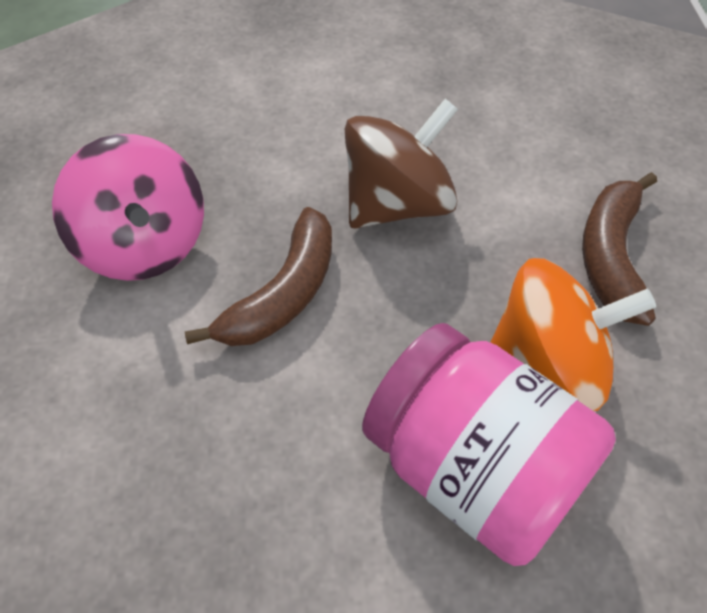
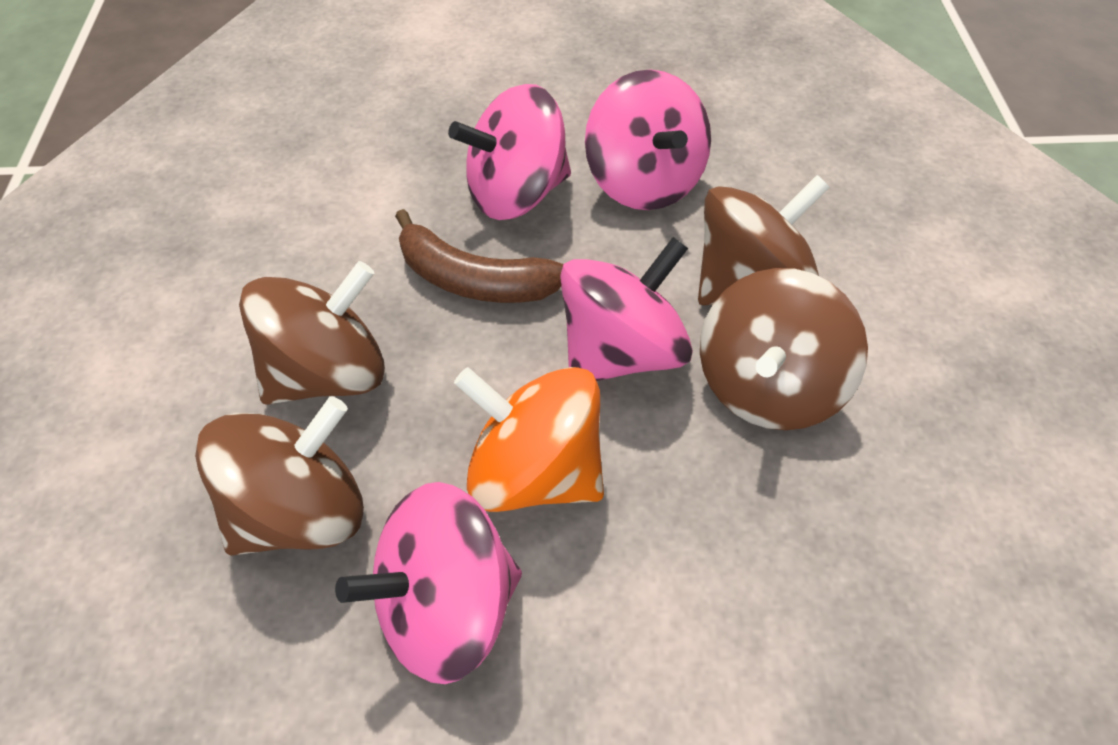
brown banana: [185,207,332,346] [582,172,657,326] = 2 -> [395,209,564,303] = 1
brown spinning top: [345,99,458,229] = 1 -> [195,397,364,556] [239,261,385,405] [698,175,830,305] [700,268,868,430] = 4
pink jar: [362,323,616,566] = 1 -> none = 0
pink spinning top: [52,134,204,281] = 1 -> [335,482,522,684] [448,84,571,220] [560,237,693,381] [585,70,711,210] = 4

